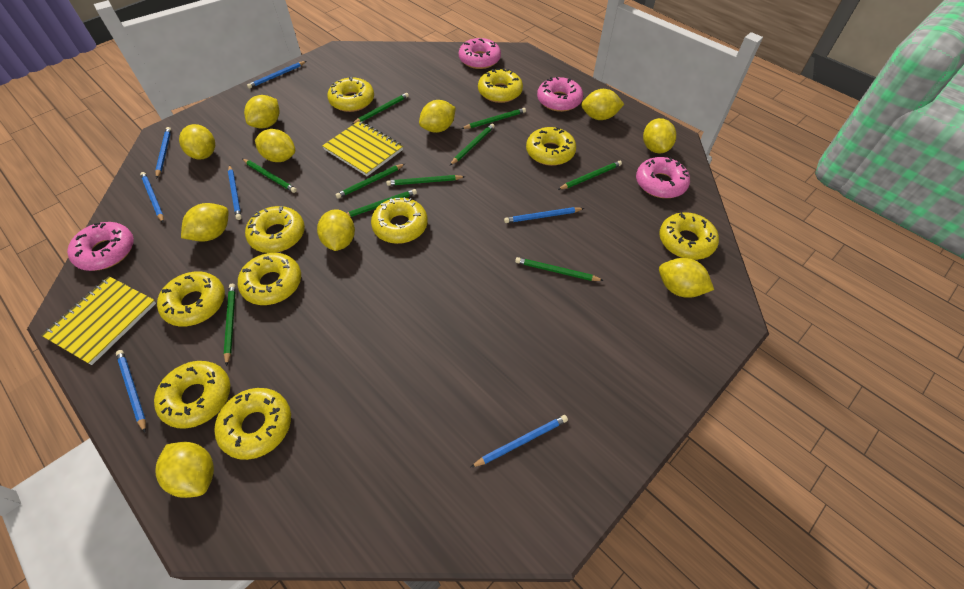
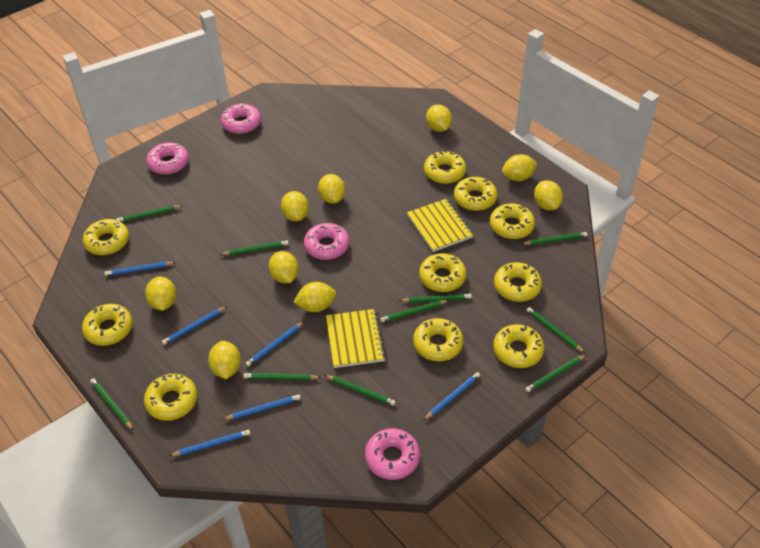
blue pencil: [116,350,146,432] [140,172,164,222] [155,127,171,179] [228,165,242,220] [247,61,307,89] [470,415,568,468] [504,207,584,223] = 7 -> [104,262,176,276] [162,306,227,345] [169,430,250,456] [222,394,301,420] [246,322,304,366] [423,372,480,421] = 6
yellow lemon: [155,442,214,498] [179,124,215,160] [181,203,228,242] [244,95,279,129] [255,129,295,162] [317,209,355,251] [419,100,456,133] [581,89,624,120] [643,118,676,153] [659,258,714,298] = 10 -> [145,276,176,311] [208,341,241,379] [269,251,299,283] [281,191,309,221] [293,282,336,312] [318,174,345,204] [426,105,452,132] [502,154,538,181] [534,180,563,211] = 9

